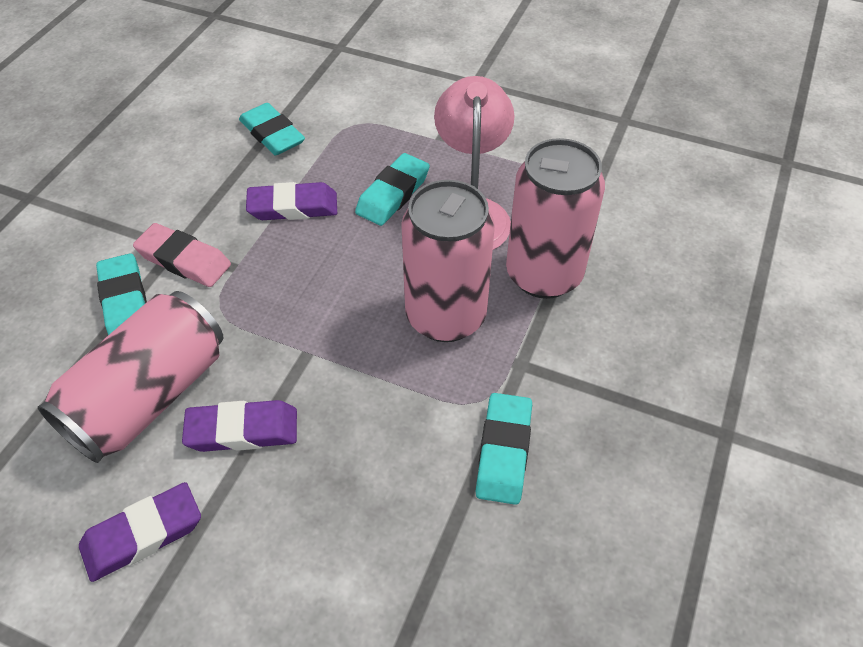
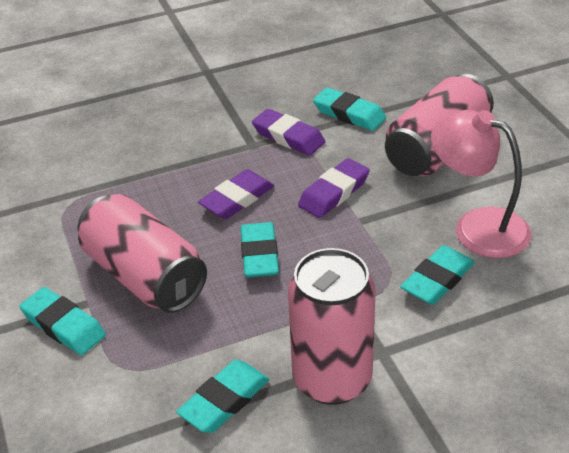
pink eraser: [133,223,231,287] = 1 -> none = 0
turquoise eraser: [96,253,147,335] [239,103,305,155] [355,153,430,226] [476,393,532,505] = 4 -> [19,287,106,355] [176,360,269,433] [241,222,279,278] [313,87,386,131] [400,245,475,305] = 5

